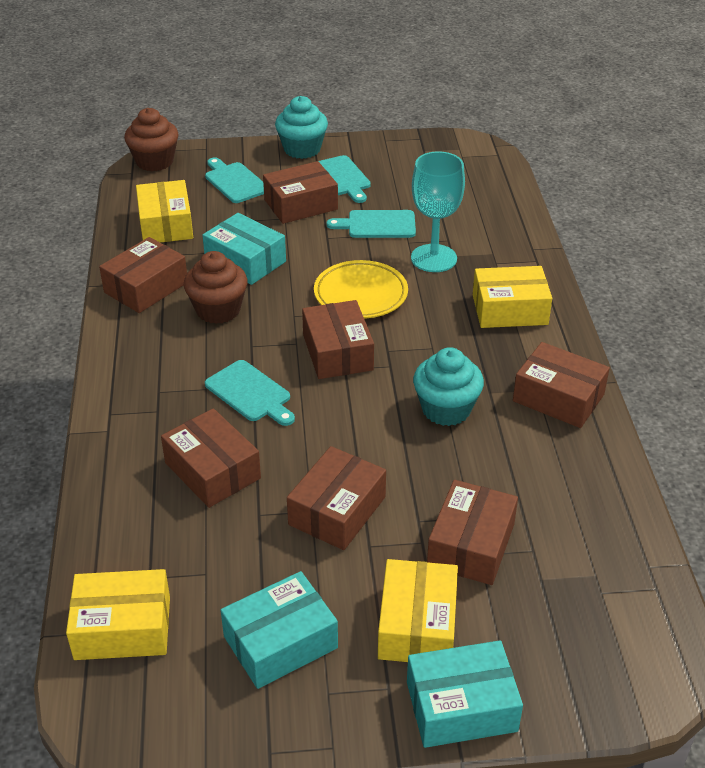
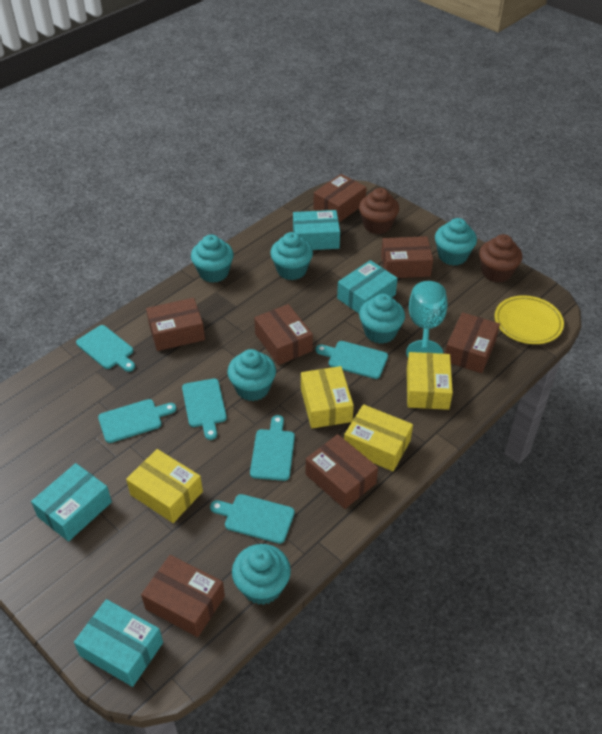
turquoise box: [202,213,286,285] [221,571,338,689] [407,640,523,748] = 3 -> [31,463,112,542] [74,599,163,687] [293,210,340,250] [337,260,398,313] = 4
turquoise cupcake: [275,96,328,159] [413,347,484,426] = 2 -> [191,234,234,283] [227,349,276,401] [232,544,291,605] [270,232,313,280] [359,293,405,344] [435,218,477,266] = 6
turquoise cutting board: [205,158,264,203] [205,360,295,426] [319,155,371,203] [326,210,416,238] = 4 -> [76,325,135,372] [98,399,176,443] [182,379,227,440] [210,494,295,544] [250,415,295,481] [316,341,388,379] = 6

